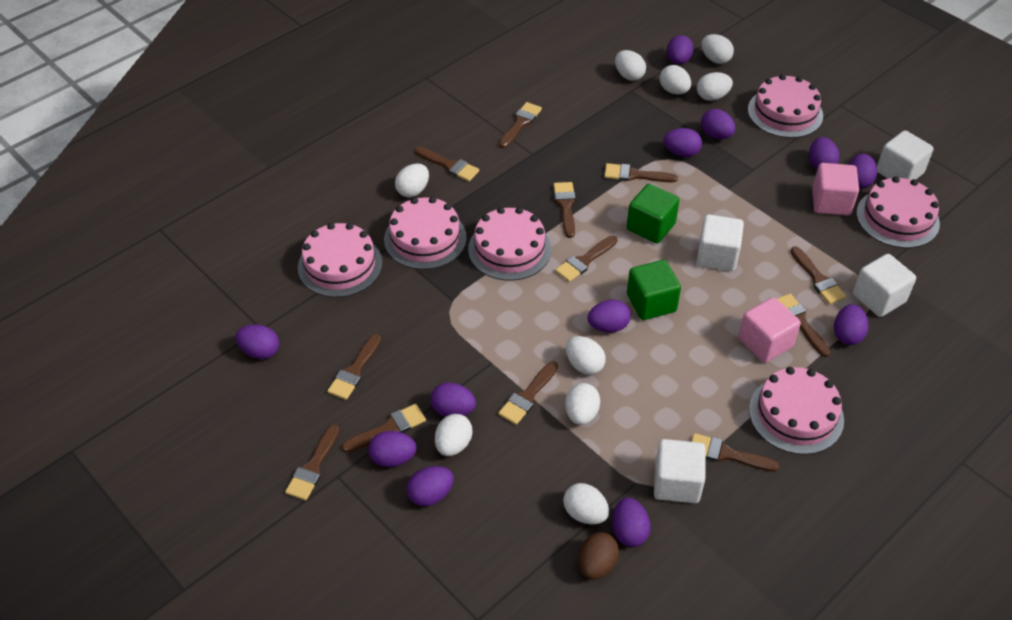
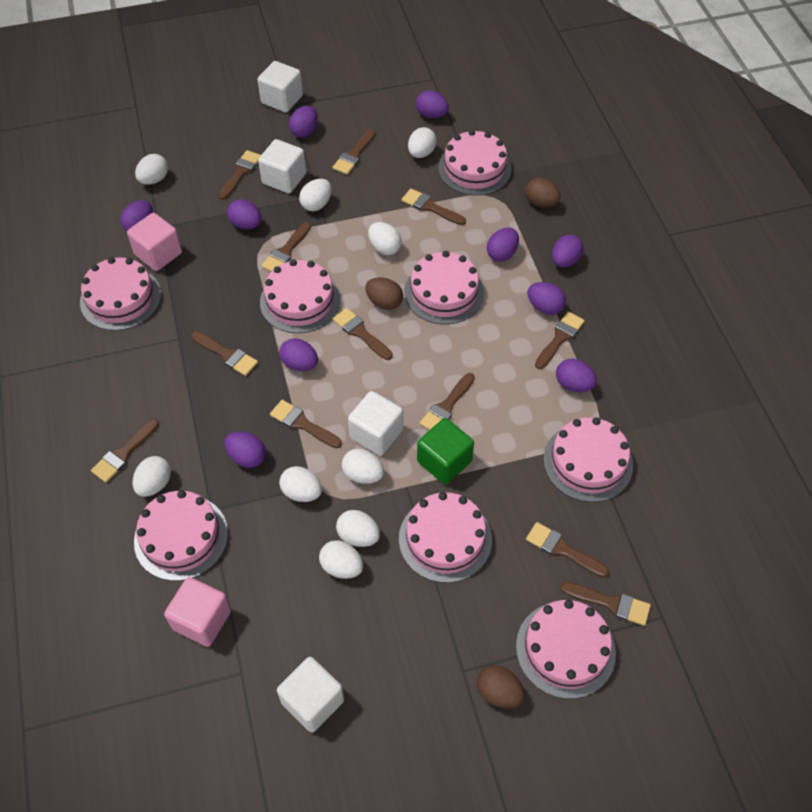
brown egg: [578,532,619,580] = 1 -> [365,277,403,310] [477,665,525,708] [525,178,560,207] = 3
green cube: [627,184,680,243] [627,260,681,320] = 2 -> [417,418,474,484] = 1
pink cake: [298,223,382,297] [384,197,467,270] [468,207,551,281] [748,74,823,138] [749,367,844,455] [856,176,940,248] = 6 -> [80,257,161,331] [134,490,228,581] [260,259,340,333] [399,492,492,583] [404,251,484,324] [438,130,512,195] [516,600,616,699] [543,417,633,502] = 8
purple egg: [235,325,279,359] [368,431,417,467] [407,466,454,506] [430,382,476,417] [587,299,631,333] [612,497,651,547] [664,128,702,157] [667,35,694,65] [701,109,736,139] [809,137,840,170] [834,304,868,345] [849,154,877,189] = 12 -> [120,200,153,232] [224,432,266,468] [227,199,262,229] [279,338,318,371] [289,106,318,138] [416,90,449,118] [487,228,519,262] [527,282,566,315] [552,235,583,268] [556,359,597,392] = 10

